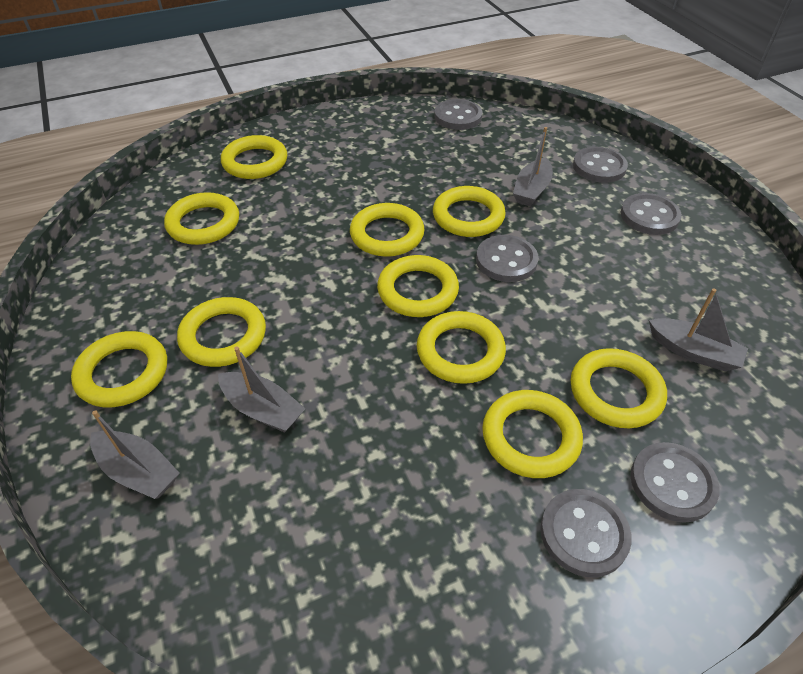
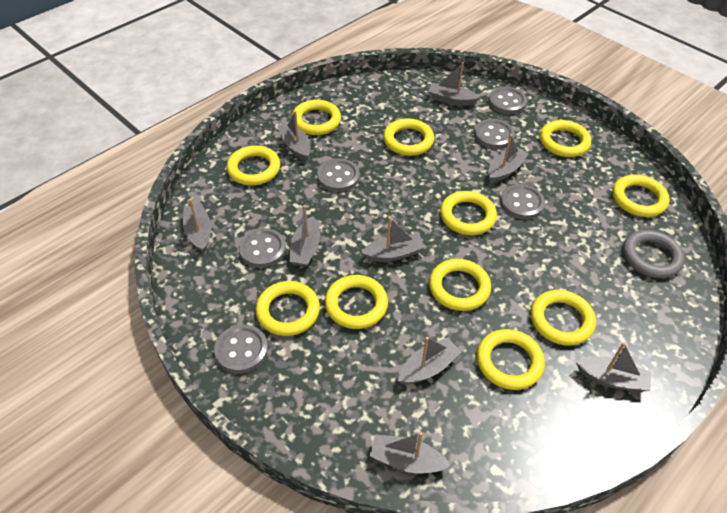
grey boat: [90,410,180,499] [218,346,306,433] [513,127,553,206] [649,288,748,372] = 4 -> [183,199,212,253] [277,111,311,161] [289,205,320,267] [361,217,425,262] [370,432,451,473] [398,337,461,384] [428,62,480,106] [488,134,529,183] [576,342,651,392] = 9
grey ring: none = 0 -> [623,230,685,278] = 1
yellow ring: [71,331,167,408] [164,192,239,245] [177,297,266,367] [221,135,287,179] [350,203,425,257] [377,255,459,317] [417,311,506,384] [433,186,506,237] [482,390,583,478] [571,348,667,428] = 10 -> [227,145,280,185] [256,281,320,336] [292,100,341,135] [325,275,388,329] [383,118,434,156] [429,259,491,311] [440,191,497,235] [477,329,545,390] [531,290,596,346] [540,120,591,157] [612,175,670,217] = 11

